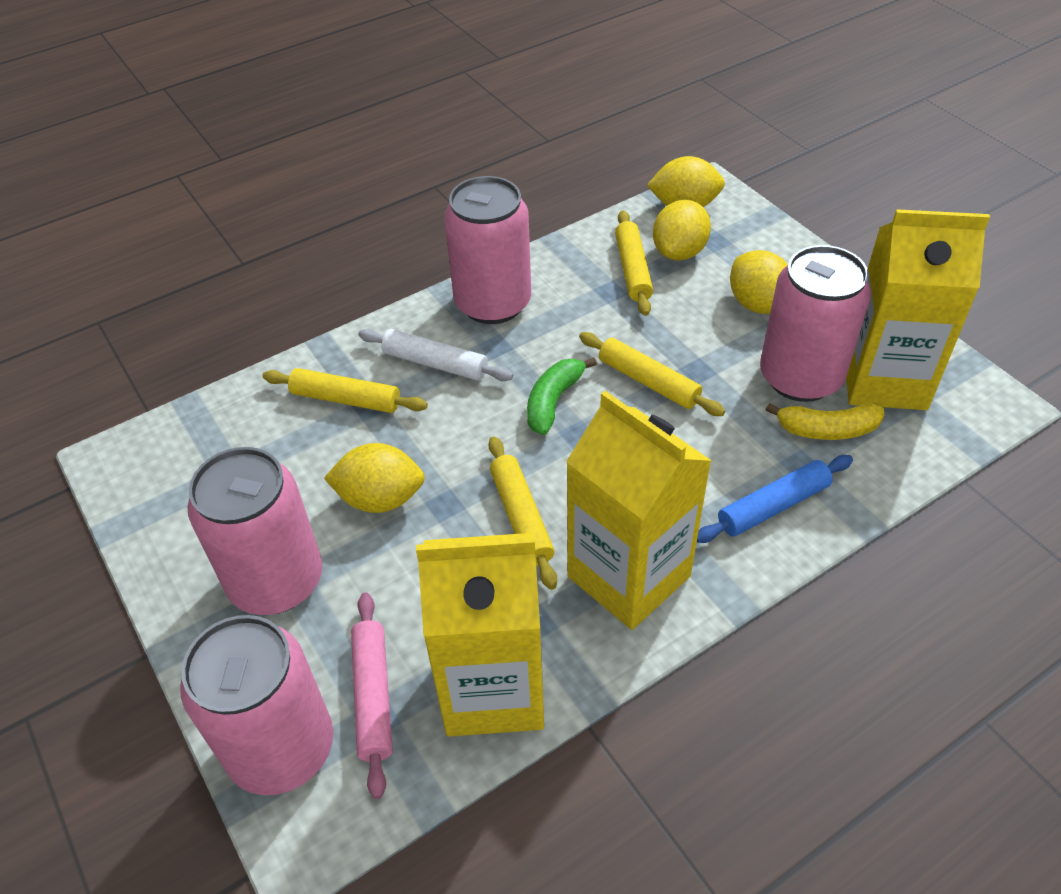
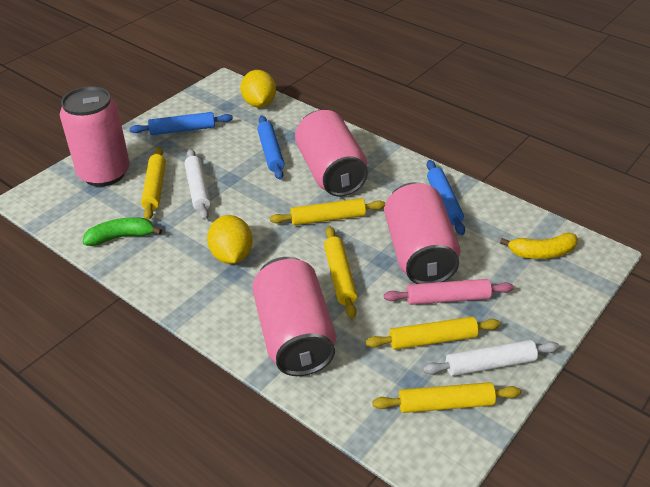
blue rolling pin: [697,455,853,543] = 1 -> [130,112,233,135] [257,115,284,180] [427,160,465,235] = 3
white rolling pin: [358,329,513,381] = 1 -> [185,149,211,220] [423,340,559,376] = 2
yellow carton: [416,533,544,736] [566,391,711,630] [846,209,990,410] = 3 -> none = 0
yellow lemon: [324,443,425,513] [647,156,725,207] [653,200,711,261] [730,250,788,314] = 4 -> [207,215,253,264] [240,70,276,108] = 2
yellow rolling pin: [262,368,428,413] [489,436,557,590] [579,332,725,416] [615,210,653,316] = 4 -> [141,147,166,220] [270,198,385,225] [324,226,357,319] [366,317,500,350] [373,382,521,413] = 5

